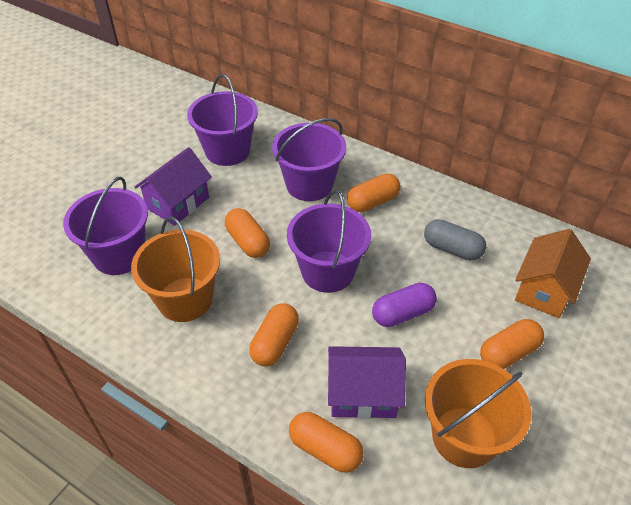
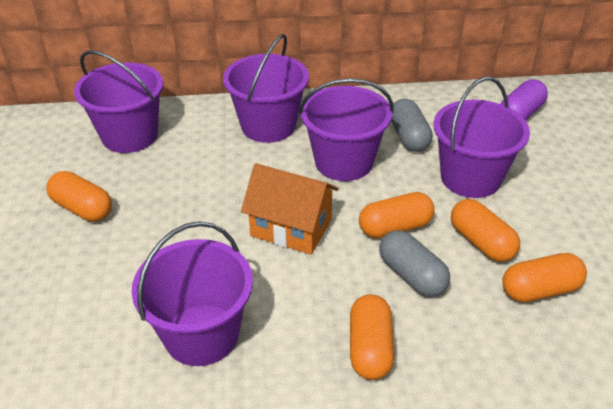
grey capsule: [424,219,486,260] = 1 -> [379,230,450,297] [391,99,433,152] = 2
orange bucket: [131,217,220,322] [425,359,531,468] = 2 -> none = 0
purple bucket: [63,177,148,275] [187,74,258,166] [272,118,346,201] [287,190,371,293] = 4 -> [74,50,163,153] [131,221,253,366] [223,34,309,143] [299,78,394,181] [433,77,530,198] = 5
purple house: [135,147,212,226] [328,346,406,419] = 2 -> none = 0

